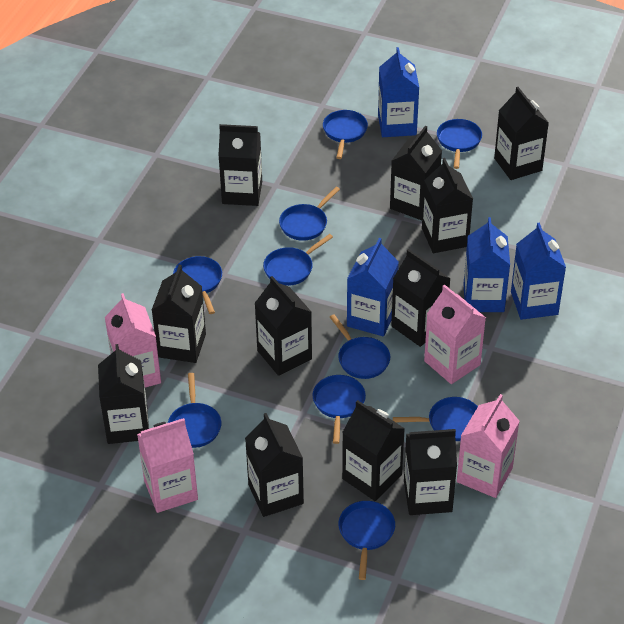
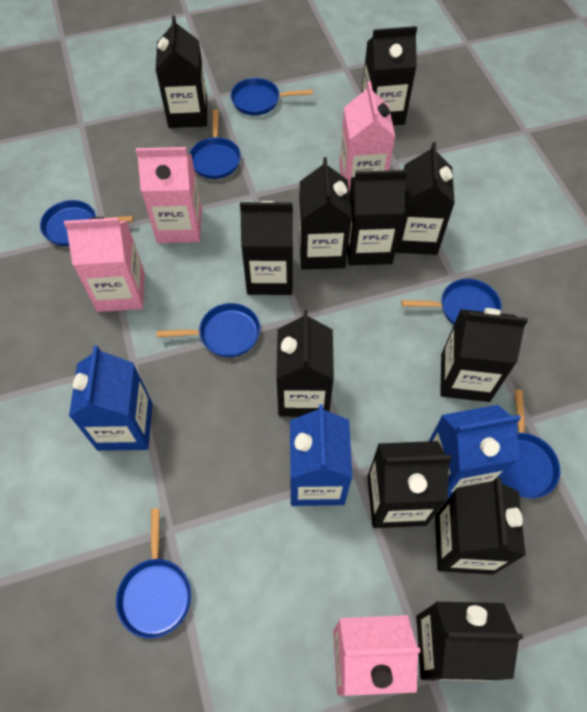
blue carton: [347,238,399,336] [378,47,419,137] [463,217,510,312] [511,222,566,320] = 4 -> [69,345,153,451] [290,404,352,506] [429,405,521,498] = 3
blue pan: [168,373,221,448] [173,256,222,314] [263,234,333,286] [279,187,340,241] [313,375,366,444] [323,110,368,159] [330,314,390,379] [338,501,395,580] [393,397,478,441] [437,119,482,169] = 10 -> [40,200,134,246] [116,508,191,638] [157,303,260,357] [189,109,241,179] [231,78,313,115] [401,279,502,325] [501,390,561,498] = 7

